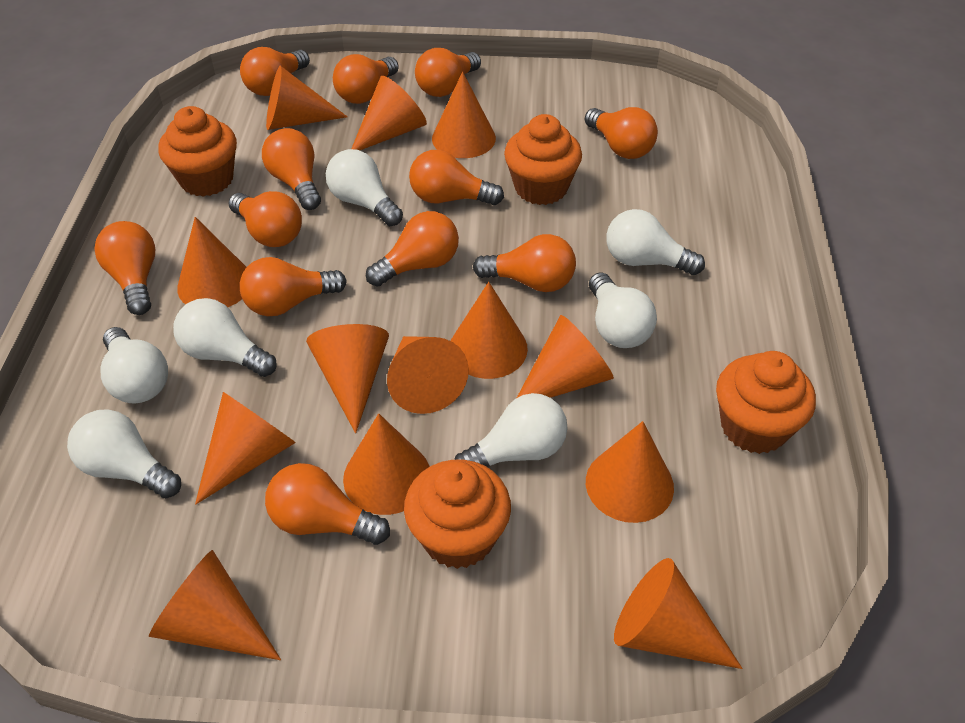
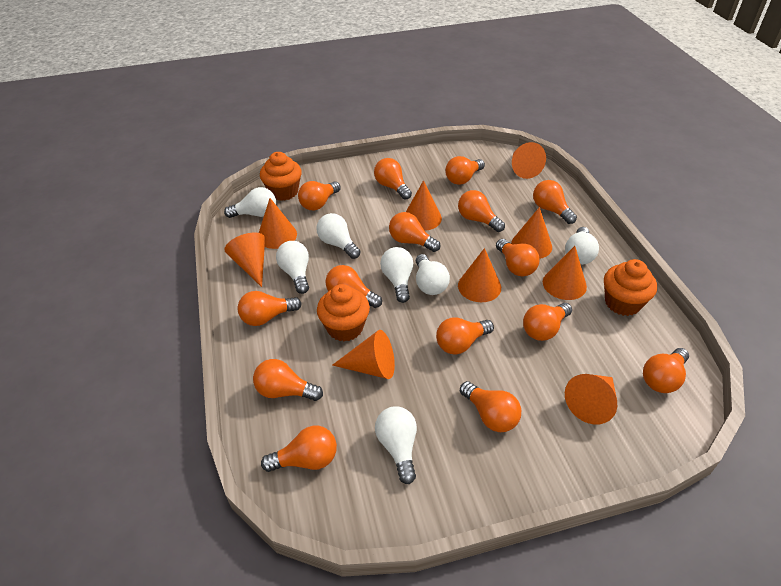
orange cone: [149,550,281,660] [177,217,246,307] [195,392,296,504] [266,66,347,130] [306,324,389,433] [343,414,430,515] [351,76,427,150] [387,336,469,414] [432,72,496,158] [451,282,528,379] [517,315,614,398] [586,421,674,523] [614,558,742,669] = 13 -> [224,232,265,287] [259,198,297,249] [332,330,395,379] [406,180,442,231] [458,248,501,302] [511,207,552,259] [512,142,546,179] [543,246,587,300] [565,374,617,425] = 9
orange cupcake: [158,106,237,197] [404,460,511,569] [504,114,582,205] [716,351,816,454] = 4 -> [260,152,302,201] [317,284,370,342] [604,259,657,316] = 3
orange light bulb: [94,221,155,315] [228,191,302,247] [239,257,347,316] [240,47,310,96] [262,128,321,210] [265,463,390,545] [333,54,399,104] [366,211,459,287] [409,150,504,205] [415,48,481,97] [473,234,576,292] [585,107,658,159] = 12 -> [238,291,302,326] [253,359,323,401] [261,426,337,472] [298,181,341,210] [325,265,382,308] [374,158,412,200] [389,212,440,252] [436,317,494,354] [445,156,485,185] [458,190,505,232] [460,381,521,432] [496,239,539,276] [523,303,572,341] [533,180,577,224] [643,348,689,393] = 15

